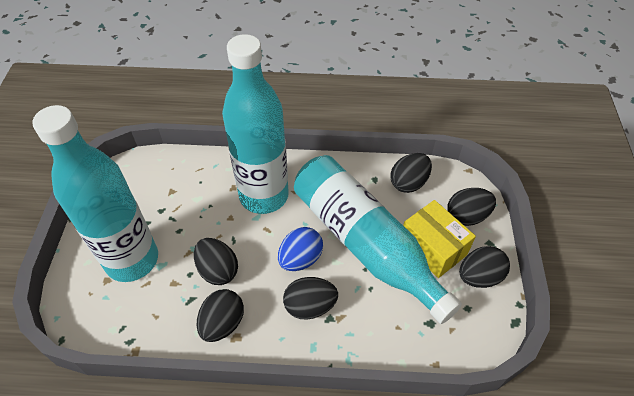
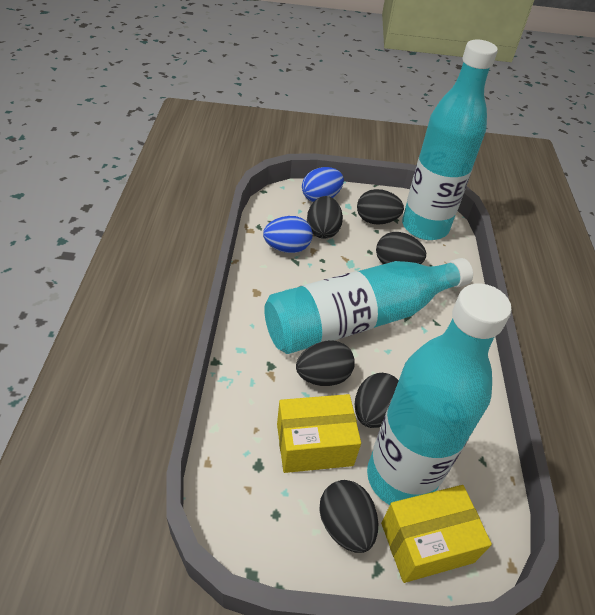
blue egg: [278,227,323,271] = 1 -> [263,216,313,253] [302,167,344,202] = 2
yellow box: [403,200,476,278] = 1 -> [277,394,361,473] [381,485,492,583] = 2

